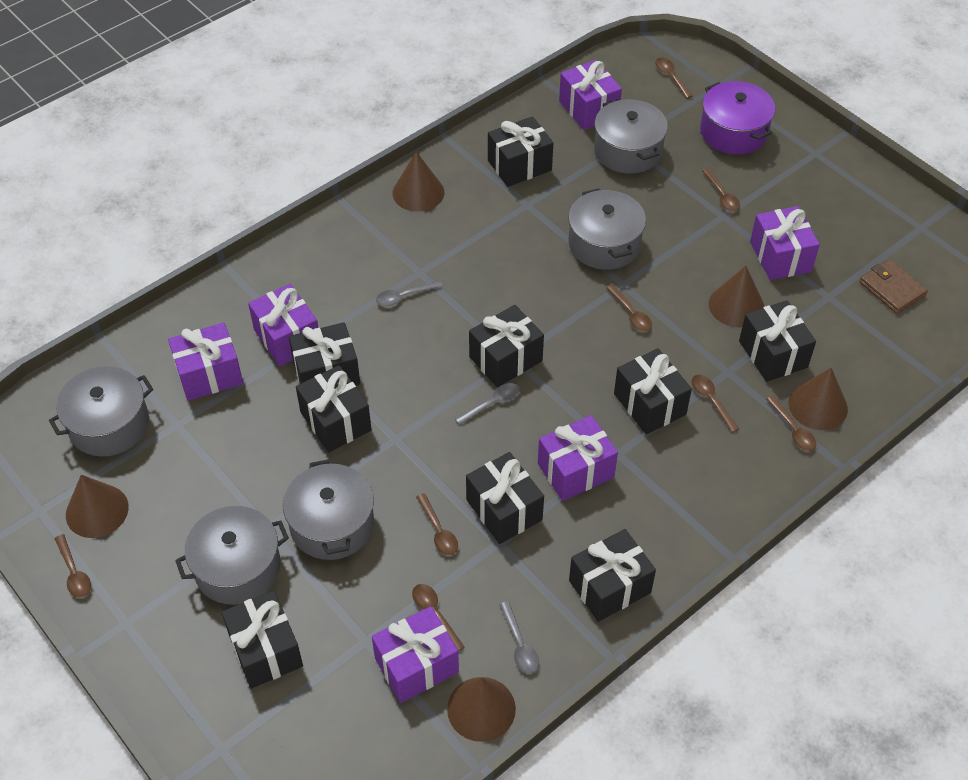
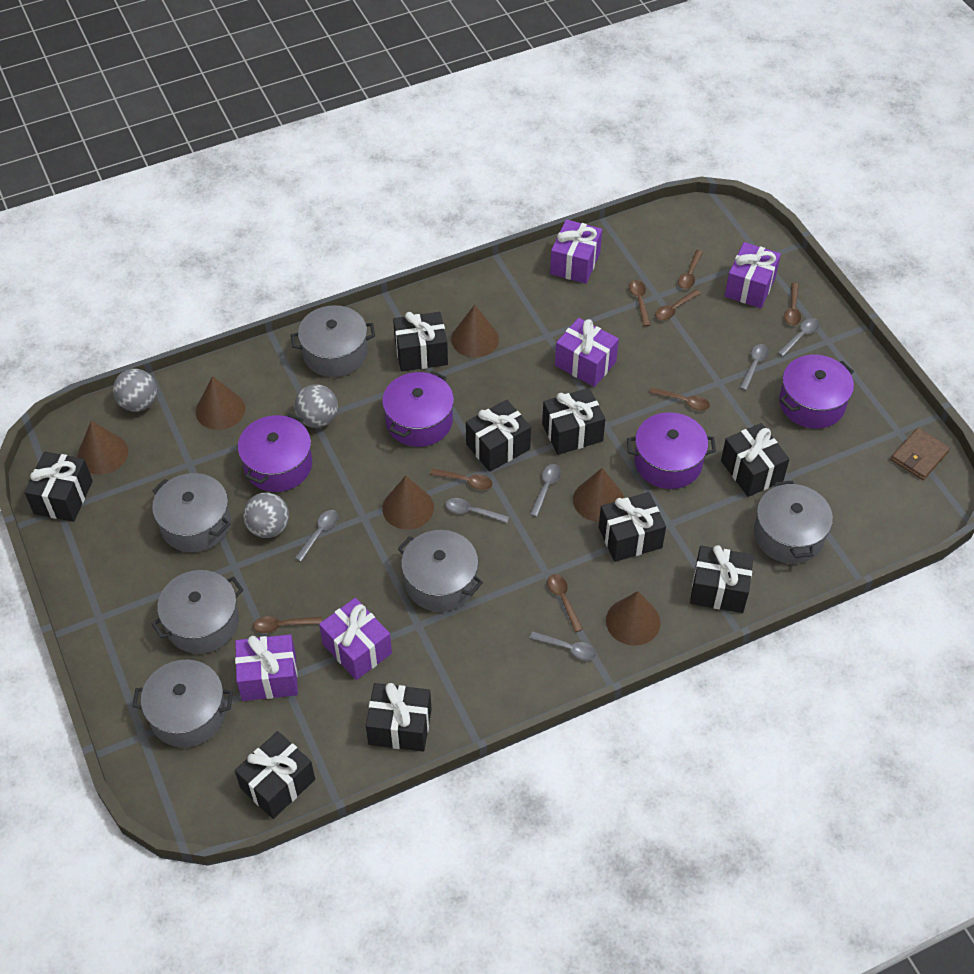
brown cone: [66,475,129,538] [393,151,444,212] [447,677,516,742] [709,266,764,327] [788,368,848,430] = 5 -> [77,421,128,475] [196,376,245,430] [382,476,434,530] [451,305,499,358] [573,468,624,522] [606,591,660,646] = 6
grey ball: none = 0 -> [113,369,157,412] [243,493,289,538] [294,384,338,428] = 3
grey pot: [49,366,153,456] [175,506,289,605] [283,459,374,560] [568,188,646,270] [594,99,668,174] = 5 -> [132,660,233,747] [151,570,243,654] [152,473,231,552] [291,305,375,377] [398,530,483,612] [754,481,833,564] = 6
grey spoon: [376,281,443,306] [455,383,520,425] [499,601,539,674] = 3 -> [295,510,339,562] [445,498,509,523] [530,464,561,517] [530,631,597,661] [740,344,769,390] [777,318,820,357] = 6
purple gift: [168,323,243,401] [248,284,318,366] [372,606,459,703] [538,415,618,501] [559,60,622,130] [750,206,820,280] = 6 -> [235,634,298,701] [319,598,392,680] [550,219,602,284] [555,318,619,387] [725,242,781,308] = 5
purple pot: [700,81,775,154] = 1 -> [238,413,312,492] [382,371,454,447] [627,412,716,489] [779,355,854,429] = 4

